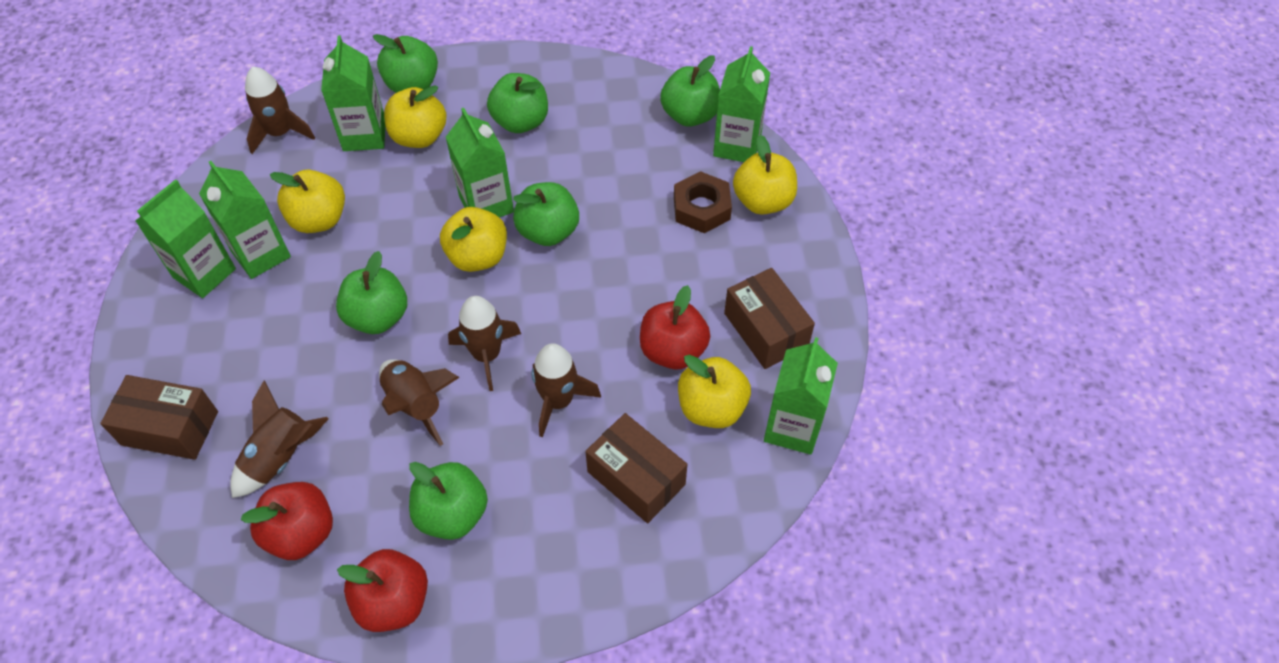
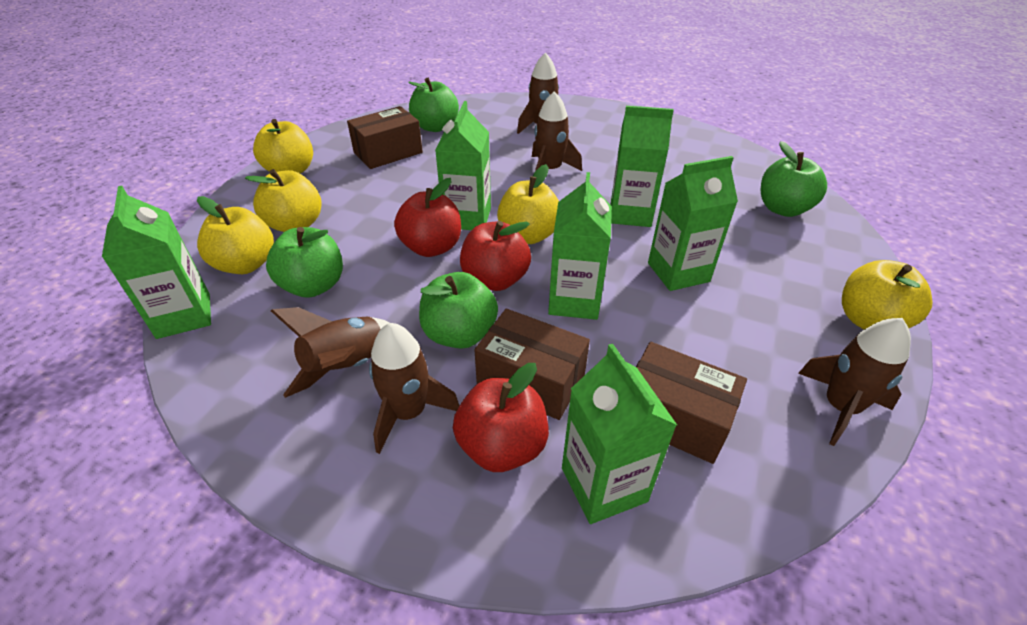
brown nut: [674,171,732,233] = 1 -> none = 0
green apple: [336,251,407,334] [373,34,438,93] [409,462,488,540] [487,73,548,133] [513,182,579,246] [660,56,720,127] = 6 -> [266,227,343,298] [408,78,459,132] [419,272,498,349] [761,141,827,217] = 4

